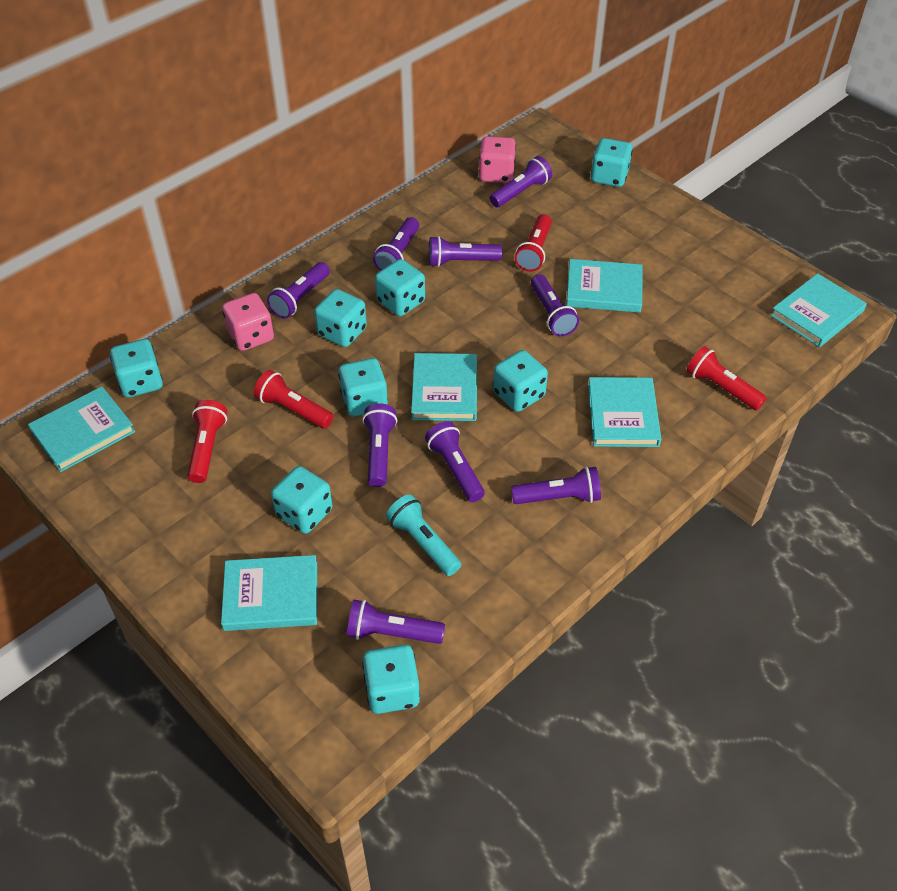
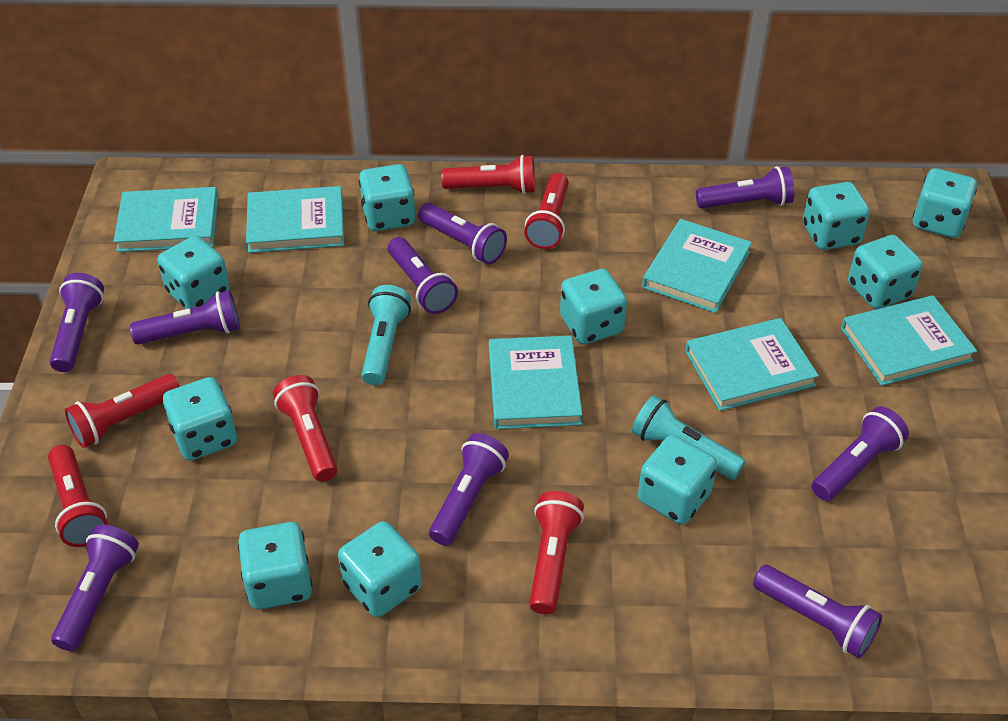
pink dice: [222,293,274,351] [479,136,516,183] = 2 -> none = 0
red flashlight: [187,400,227,483] [254,370,333,429] [515,214,552,272] [686,346,766,410] = 4 -> [48,445,108,547] [65,374,180,448] [273,375,338,482] [441,155,535,194] [524,173,569,249] [529,491,584,614] = 6
turquoise dice: [110,339,163,398] [271,466,332,534] [314,289,367,347] [338,358,388,417] [362,645,420,714] [375,259,425,316] [493,350,548,412] [591,138,633,187] = 8 -> [157,236,230,309] [163,377,237,461] [238,522,312,609] [338,521,422,617] [359,164,415,231] [560,269,627,345] [638,435,717,524] [803,182,870,250] [848,235,923,309] [913,168,977,238] = 10
turquoise flashlight: [386,495,461,576] = 1 -> [361,285,411,385] [632,395,745,480] = 2

